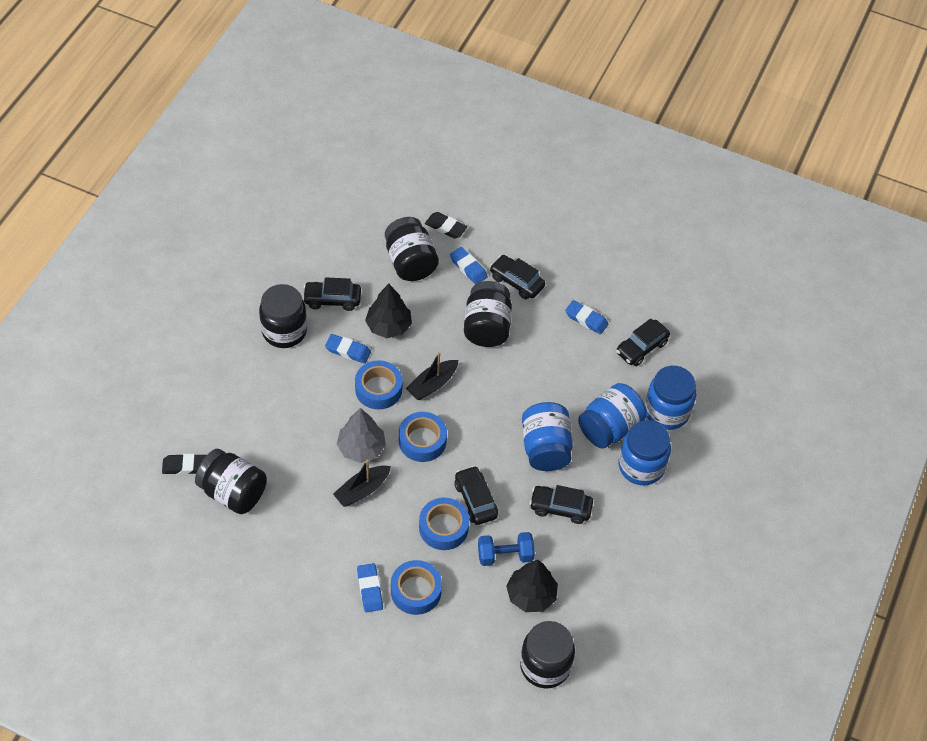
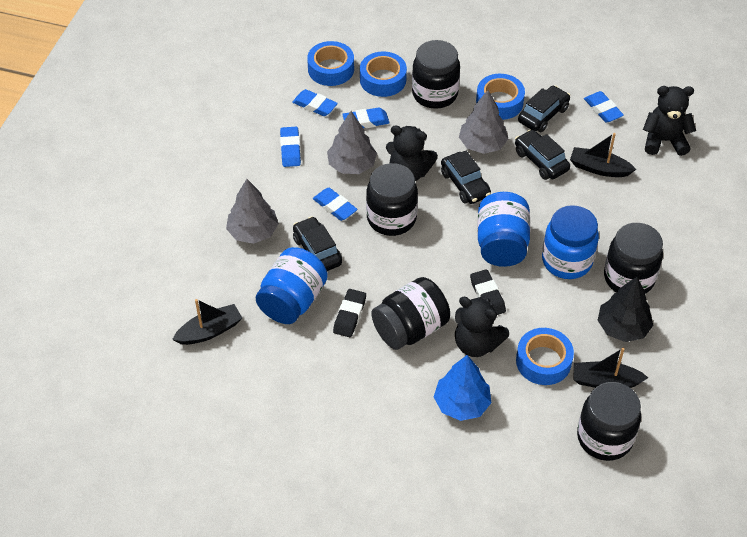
black boat: [333,459,391,507] [406,352,458,400] = 2 -> [172,299,242,345] [570,133,636,177] [574,348,648,388] = 3
black car: [303,277,361,311] [455,466,498,525] [490,255,545,299] [529,485,593,524] [616,318,670,366] = 5 -> [293,216,342,271] [441,151,491,204] [515,129,570,180] [518,85,570,132] = 4
black teddy bear: none = 0 -> [386,126,438,181] [455,297,509,357] [643,86,696,156] = 3
black tree: [365,284,412,338] [506,560,558,612] = 2 -> [597,277,653,342] = 1
blue dumbbell: [478,532,535,566] = 1 -> none = 0
blue eraser: [325,334,371,364] [357,563,383,612] [450,247,488,284] [565,300,608,334] = 4 -> [280,127,301,167] [292,89,338,116] [313,188,358,221] [342,108,390,128] [584,91,624,123] = 5
blue jar: [522,402,573,471] [578,383,647,449] [619,420,671,485] [645,366,696,430] = 4 -> [256,247,328,324] [478,192,530,267] [542,205,599,279] = 3
blue tree: none = 0 -> [434,355,491,421] = 1
grey tree: [337,408,386,463] = 1 -> [226,179,279,244] [327,111,377,174] [459,90,508,154] = 3

